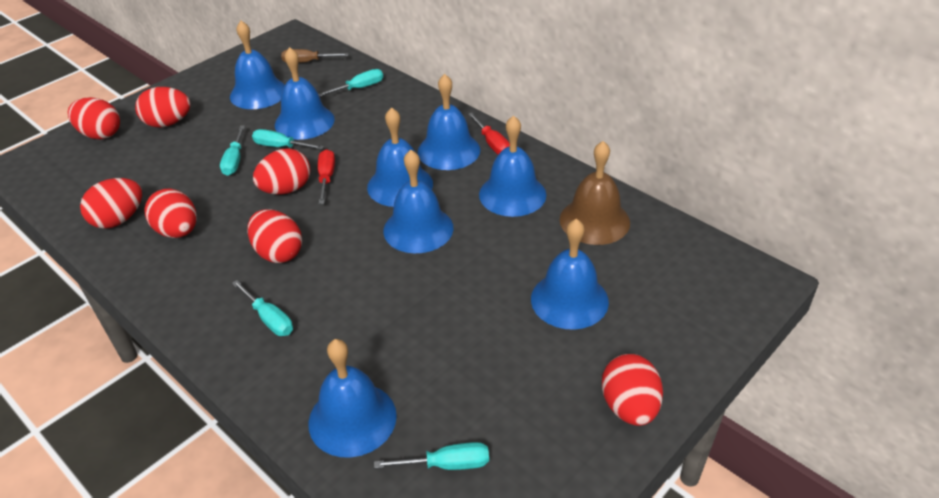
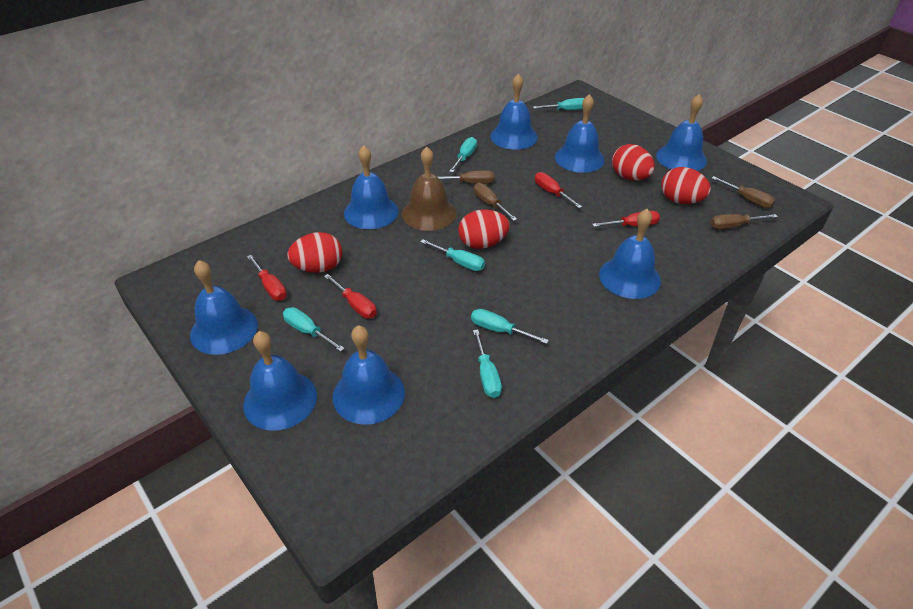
brown screwdriver: [281,49,349,63] = 1 -> [438,170,494,184] [474,183,517,221] [710,214,778,229] [712,176,775,208] = 4
red egg: [68,97,120,140] [80,178,142,229] [135,87,190,127] [144,189,197,238] [247,209,302,263] [253,148,310,195] [602,354,663,426] = 7 -> [287,232,342,273] [458,210,510,249] [612,144,655,180] [661,167,711,204] = 4
red screwdriver: [318,149,335,204] [468,113,510,155] = 2 -> [247,255,287,301] [324,274,377,319] [535,172,582,208] [592,211,660,227] = 4
turquoise screwdriver: [220,125,245,176] [232,280,293,336] [252,129,324,150] [318,69,383,97] [374,442,489,470] = 5 -> [283,307,345,352] [420,239,485,271] [449,137,477,172] [471,309,549,344] [473,329,502,398] [533,98,584,110] = 6

